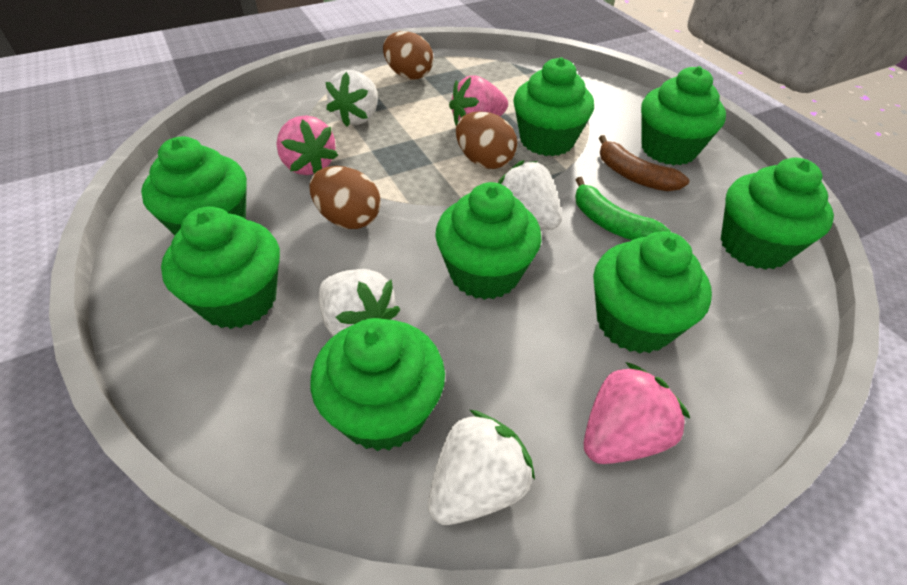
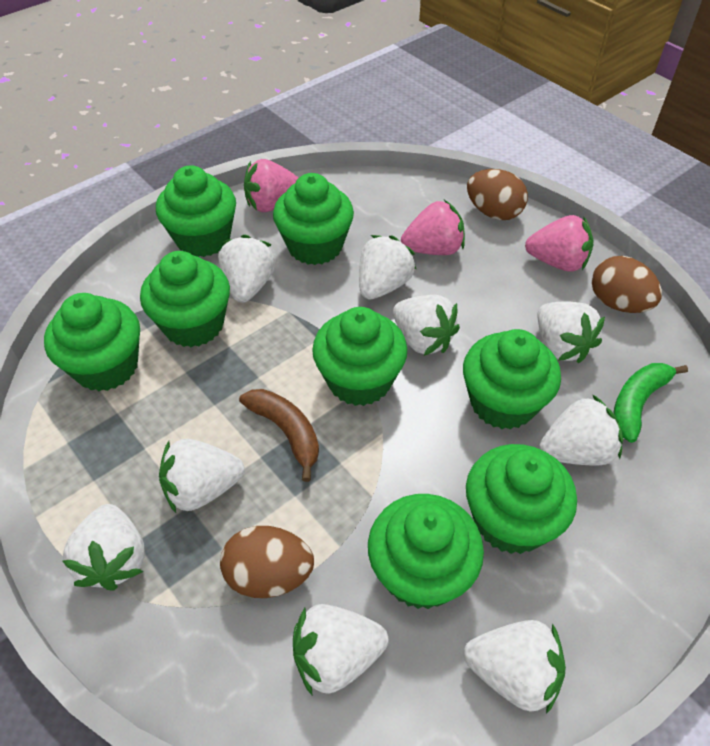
white strawberry: [319,269,400,336] [326,70,378,127] [428,410,535,525] [498,160,562,230] = 4 -> [62,504,145,591] [159,439,245,513] [218,235,275,303] [293,604,388,695] [359,235,417,300] [393,295,460,356] [464,620,566,714] [537,301,605,363] [539,394,623,465] = 9

